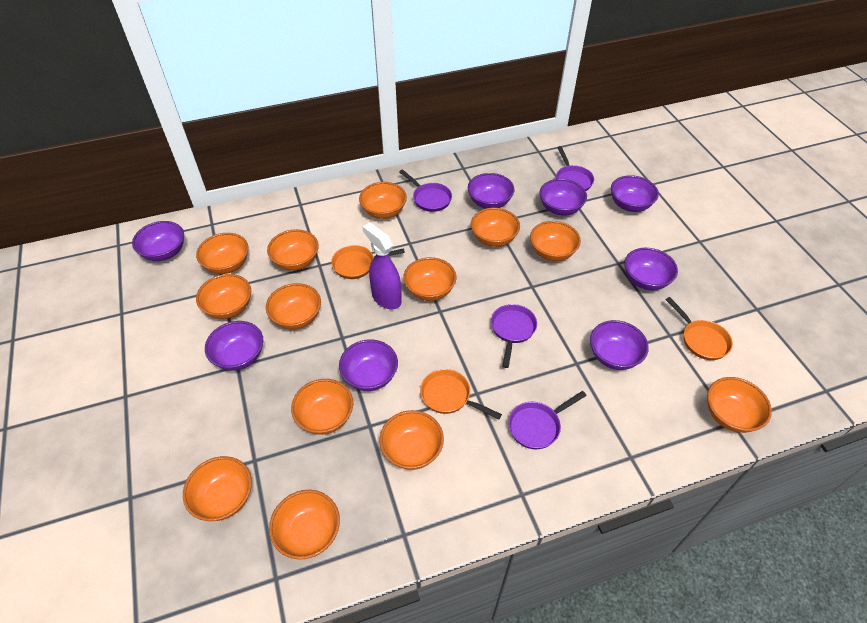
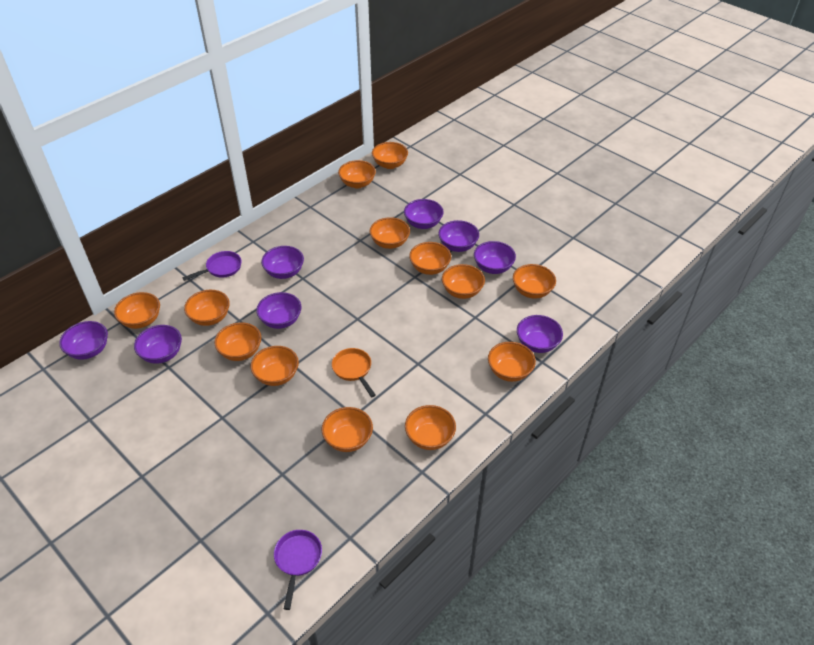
orange pan: [331,245,405,279] [420,369,502,419] [666,297,733,360] = 3 -> [332,348,376,397] = 1
purple pan: [399,169,452,212] [491,304,537,368] [508,391,587,449] [556,146,594,191] = 4 -> [182,251,242,281] [274,530,322,610] = 2
purple spray bottle: [362,222,402,310] = 1 -> none = 0

